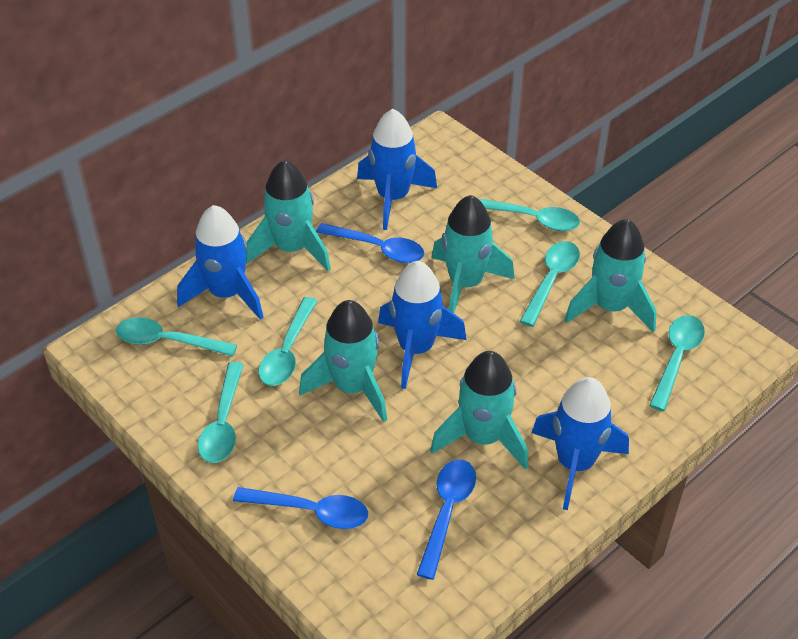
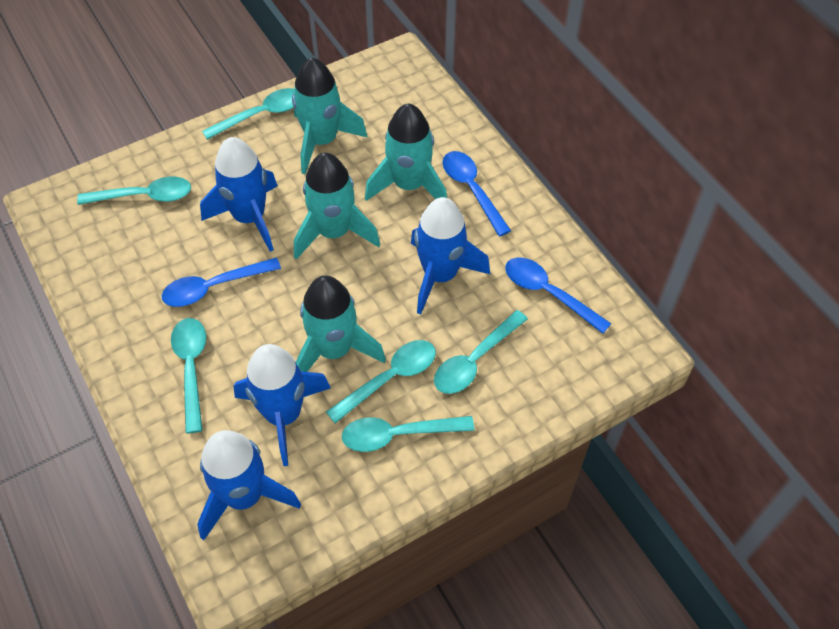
turquoise rocket: [246,160,331,271] [299,300,387,422] [430,351,528,470] [432,195,514,313] [565,219,657,332] = 5 -> [292,57,368,174] [294,152,380,260] [296,276,386,372] [365,103,447,201] = 4

